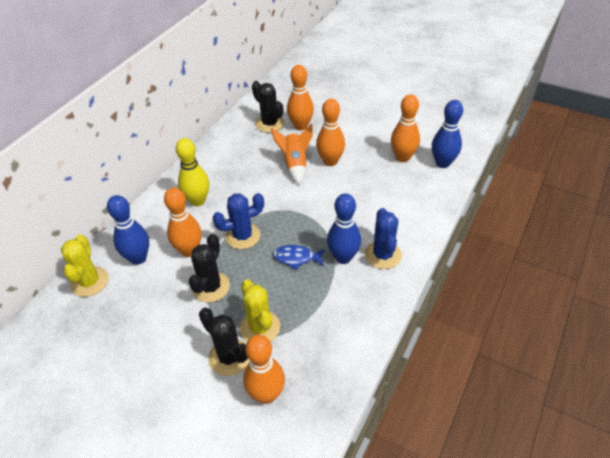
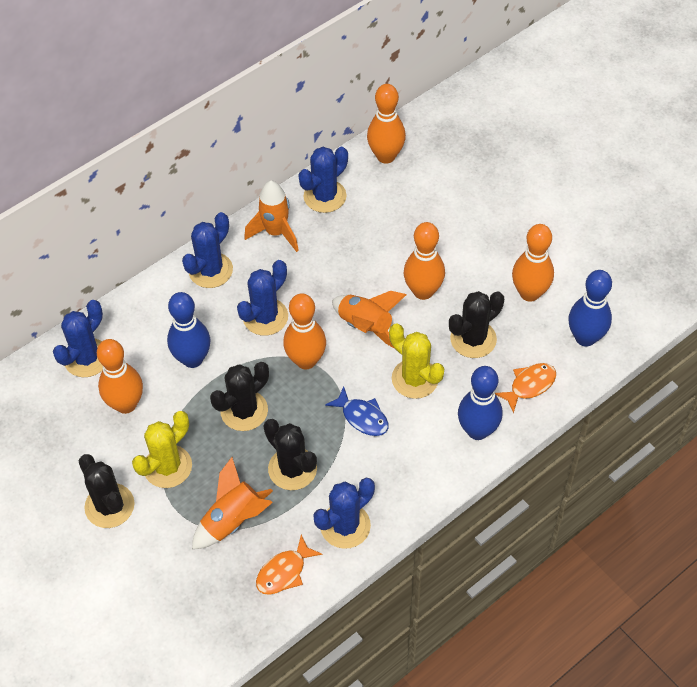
black cactus: [189,234,230,303] [199,307,250,376] [252,81,284,133] = 3 -> [79,454,134,528] [210,362,269,431] [263,419,317,490] [449,291,504,358] = 4
blue cactus: [212,193,264,249] [365,208,402,269] = 2 -> [53,300,103,377] [182,212,233,288] [237,260,288,336] [298,147,348,213] [313,478,375,549] = 5
orange fish: none = 0 -> [256,535,322,595] [495,363,556,413] = 2
orange rocket: [271,124,313,185] = 1 -> [192,457,273,549] [244,181,299,252] [332,291,406,349] = 3
yellow bowling pin: [176,138,209,206] = 1 -> none = 0

